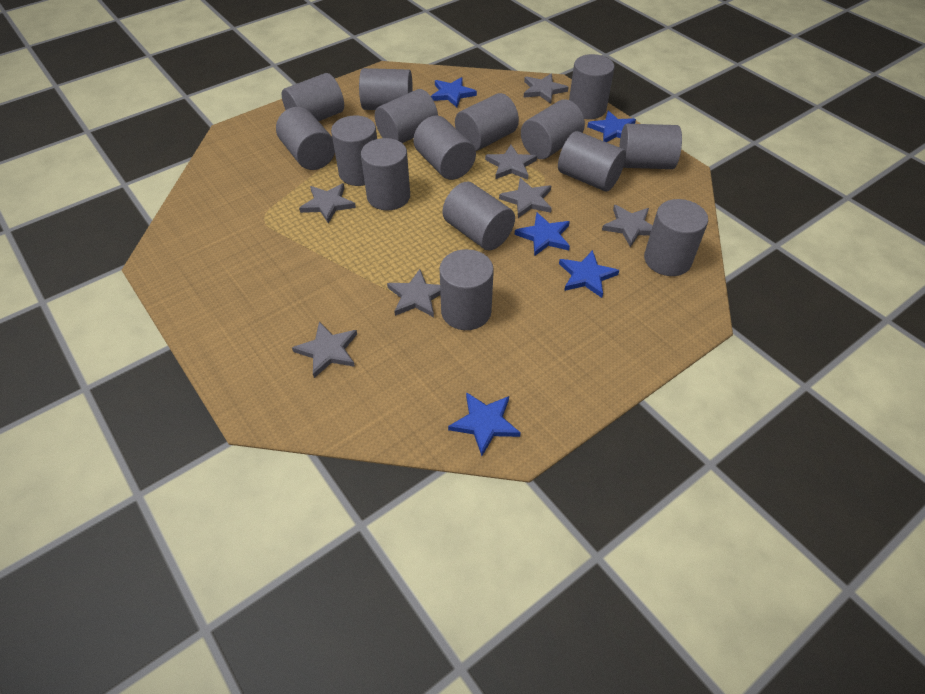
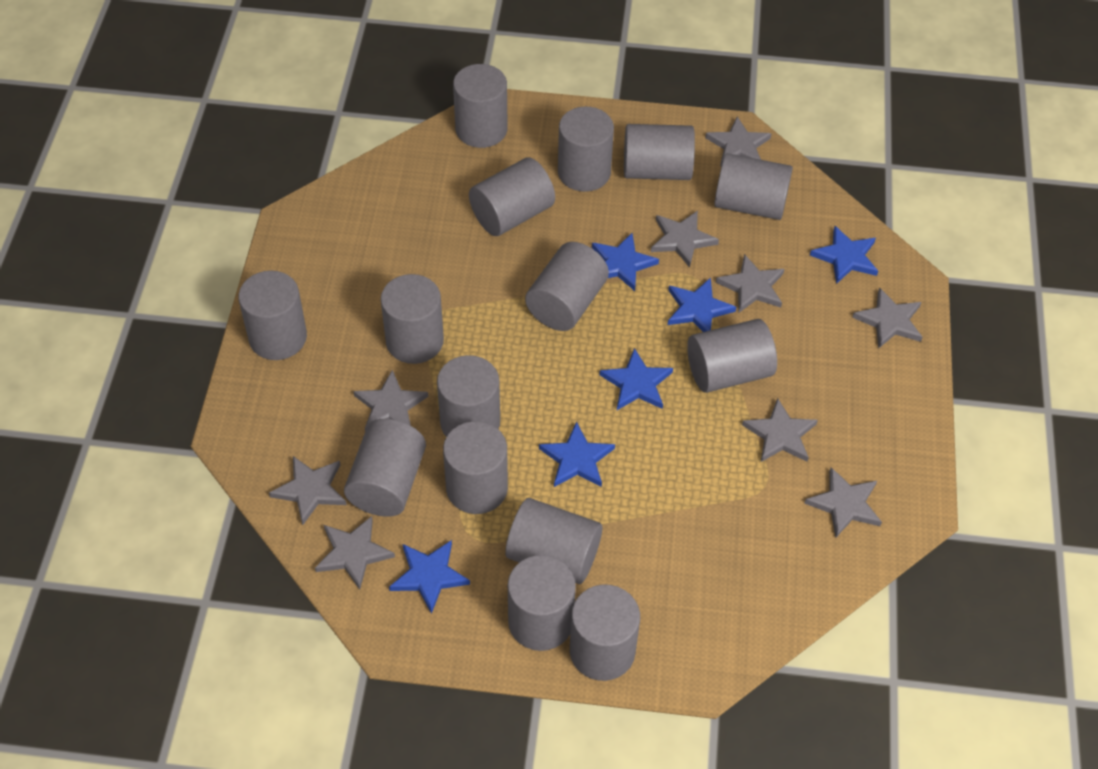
blue star: [431,77,477,107] [448,392,521,456] [515,212,570,256] [559,250,619,298] [587,111,636,142] = 5 -> [389,540,470,614] [539,421,615,487] [592,233,659,291] [600,348,673,410] [668,278,736,332] [810,226,878,284] = 6
grey star: [292,322,357,378] [299,183,356,224] [387,269,441,317] [485,145,537,180] [499,178,552,218] [524,74,569,104] [602,205,653,247] = 7 -> [269,456,346,525] [315,516,395,590] [353,370,428,431] [651,211,719,268] [705,117,771,167] [716,254,785,313] [742,398,818,462] [804,467,882,537] [852,287,923,348] = 9

